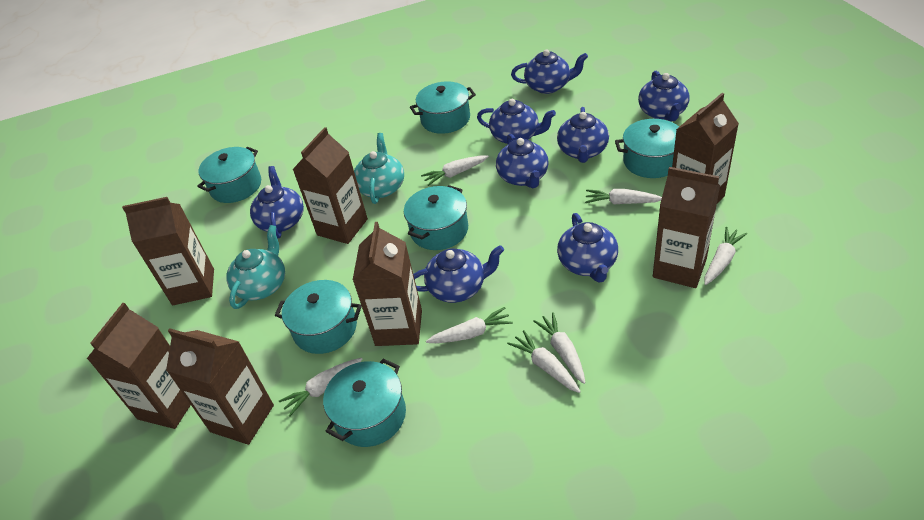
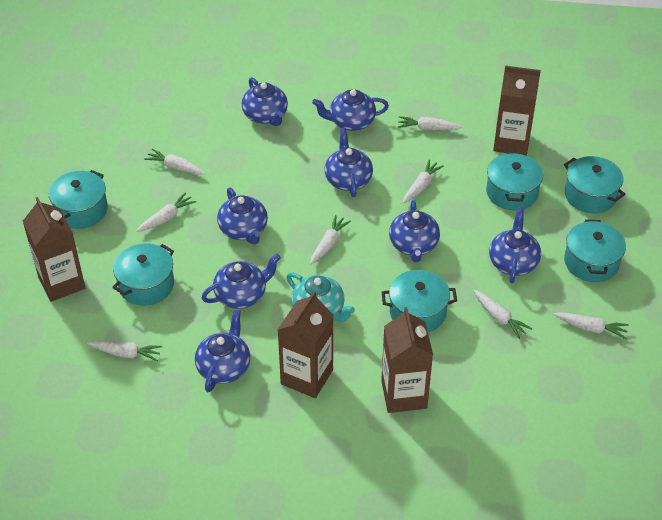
brown carton: [87,303,191,429] [122,197,214,305] [166,329,274,445] [292,127,368,244] [353,222,422,346] [653,167,720,288] [672,93,739,204] = 7 -> [23,197,85,302] [278,291,333,398] [381,307,433,413] [493,66,541,156] = 4
turquoise teapot: [226,225,285,309] [354,133,404,204] = 2 -> [287,272,355,322] = 1
white carrot: [279,358,362,416] [421,155,489,186] [426,307,513,343] [507,330,581,393] [533,312,585,384] [585,189,662,204] [704,227,747,285] = 7 -> [87,340,162,362] [136,193,196,232] [144,148,206,175] [310,215,351,264] [398,116,462,130] [403,159,444,203] [473,290,532,339] [554,312,629,339] = 8

